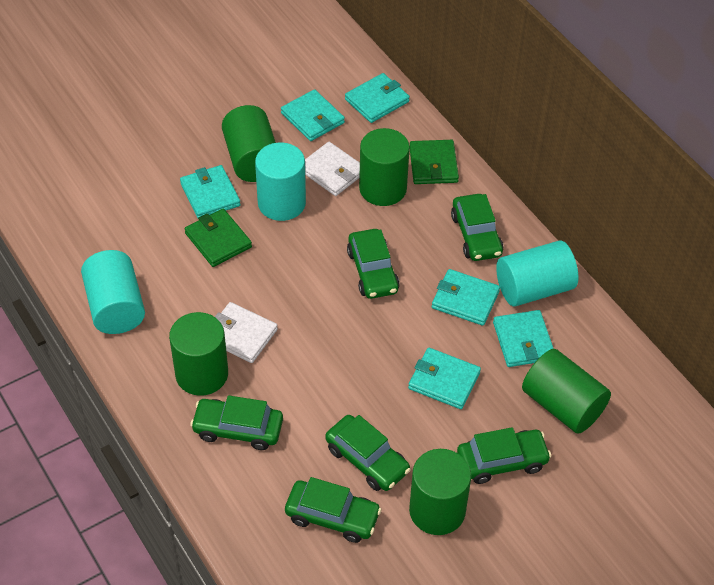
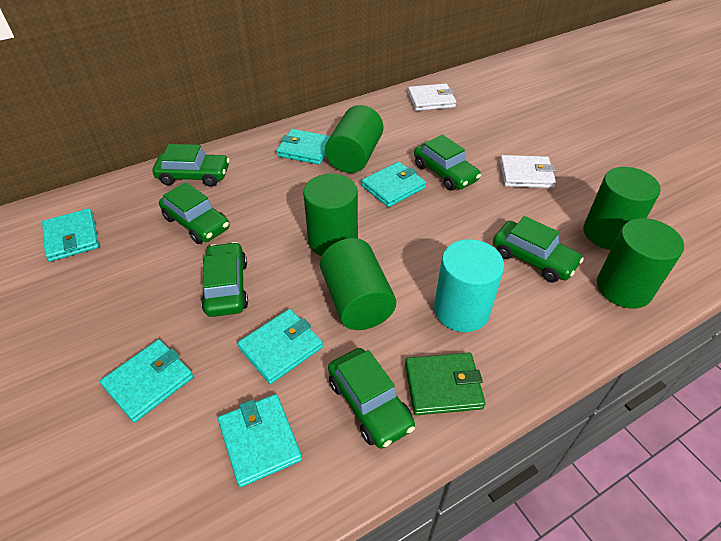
green wallet: [184,209,252,267] [409,140,459,184] = 2 -> [405,353,485,415] = 1
turquoise cylinder: [81,250,145,334] [255,143,306,221] [496,240,578,306] = 3 -> [434,239,504,332] = 1

